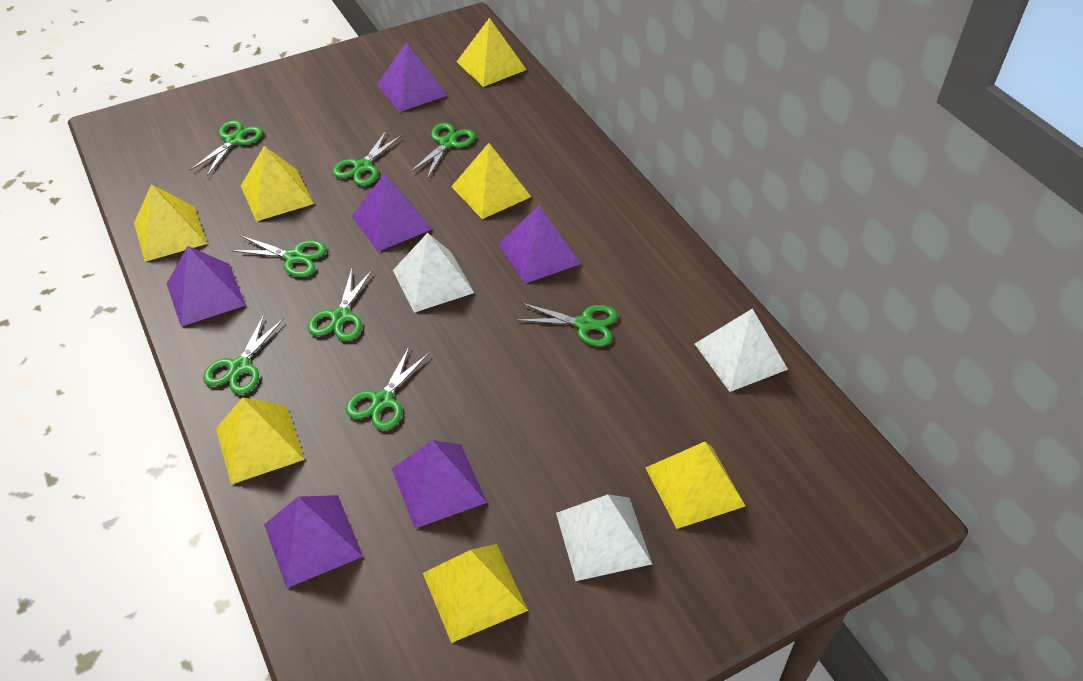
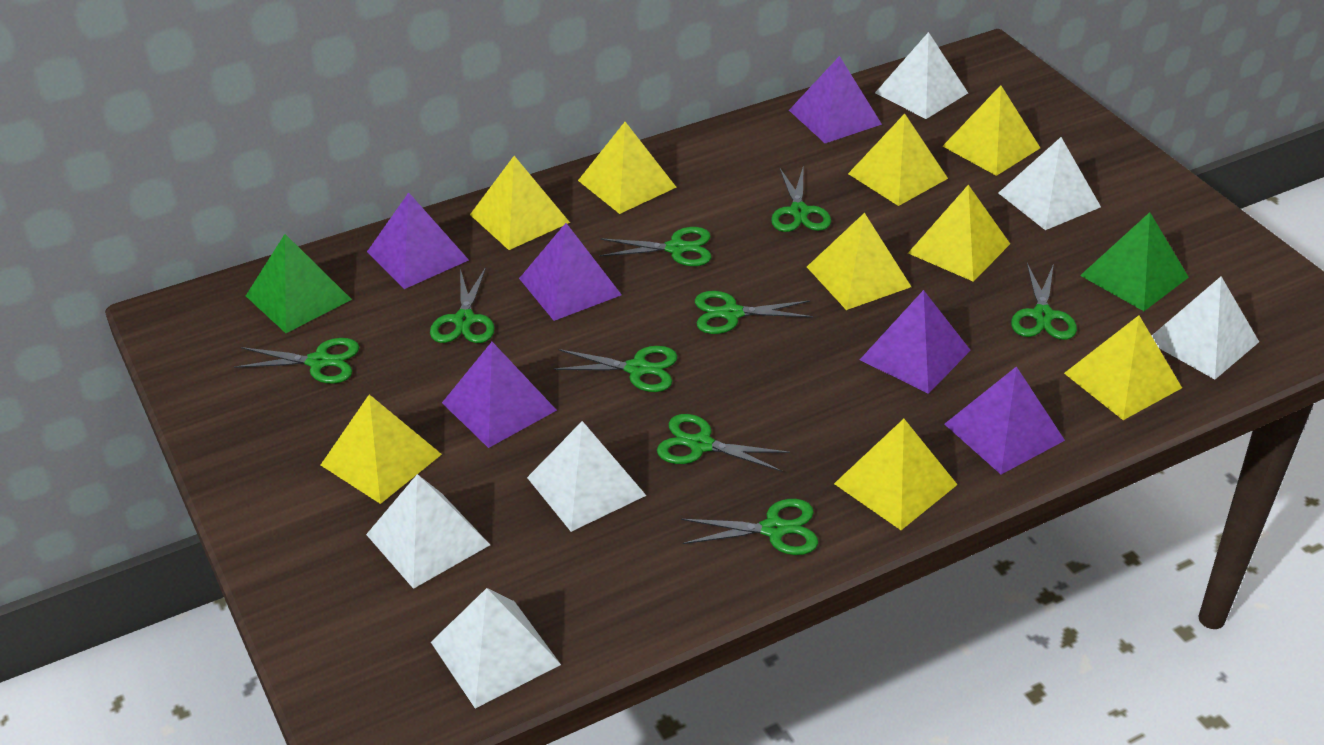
green pyramid: none = 0 -> [246,234,352,333] [1080,212,1189,311] = 2
green scissors: [190,120,263,176] [203,315,284,394] [231,235,327,277] [308,269,372,341] [333,131,402,186] [346,347,429,430] [410,123,475,179] [516,303,618,346] = 8 -> [234,338,359,384] [430,267,495,343] [553,346,677,392] [600,227,711,266] [657,414,790,472] [681,499,818,555] [695,291,813,334] [771,165,831,232] [1011,263,1077,340] = 9
white pyramid: [393,233,474,313] [556,494,652,581] [695,309,788,392] = 3 -> [366,474,490,589] [431,588,561,709] [527,421,647,532] [875,32,968,119] [999,137,1101,230] [1152,276,1259,379] = 6
yellow pyramid: [134,184,207,262] [216,397,305,485] [241,146,314,222] [423,544,528,643] [451,143,531,219] [457,18,527,87] [646,442,745,529] = 7 -> [321,394,442,504] [470,156,570,250] [578,122,677,214] [807,213,911,310] [834,419,958,530] [848,114,948,206] [908,185,1010,282] [943,85,1040,176] [1064,315,1182,420] = 9

